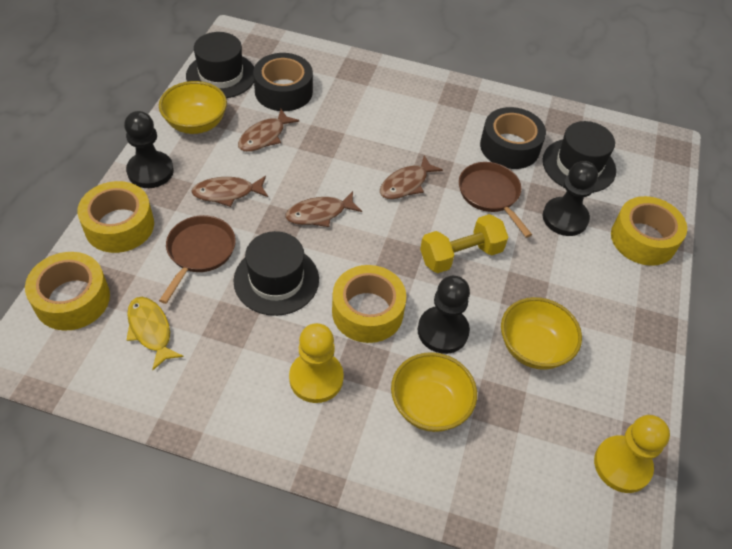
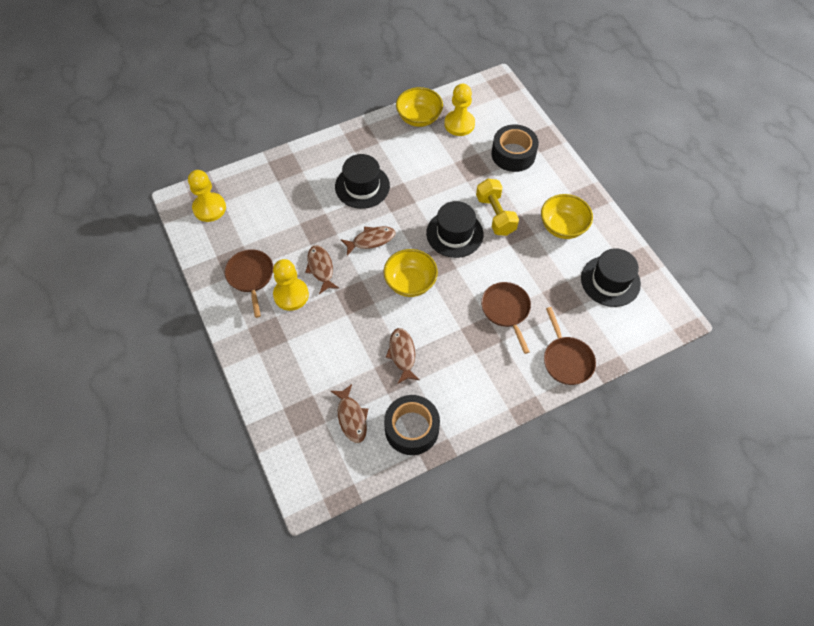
black pawn: [124,111,174,188] [418,276,470,354] [543,161,598,236] = 3 -> none = 0
brown pan: [159,215,236,304] [459,162,532,238] = 2 -> [225,249,273,318] [481,282,531,354] [544,307,596,385] = 3
yellow fish: [127,297,184,370] = 1 -> none = 0
yellow pawn: [289,323,344,403] [594,415,670,493] = 2 -> [188,170,226,222] [273,259,309,311] [444,84,475,136] = 3
yellow tape: [25,252,110,331] [77,181,154,253] [332,265,406,343] [611,196,687,266] = 4 -> none = 0

